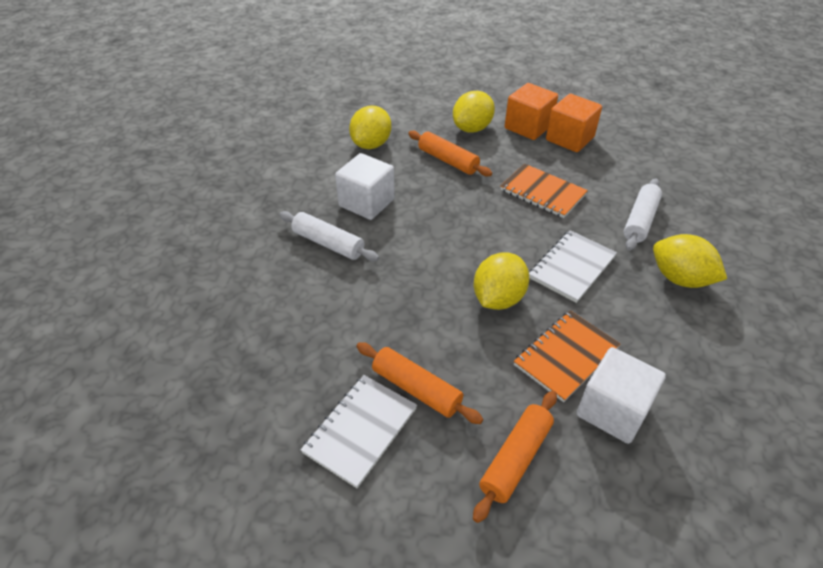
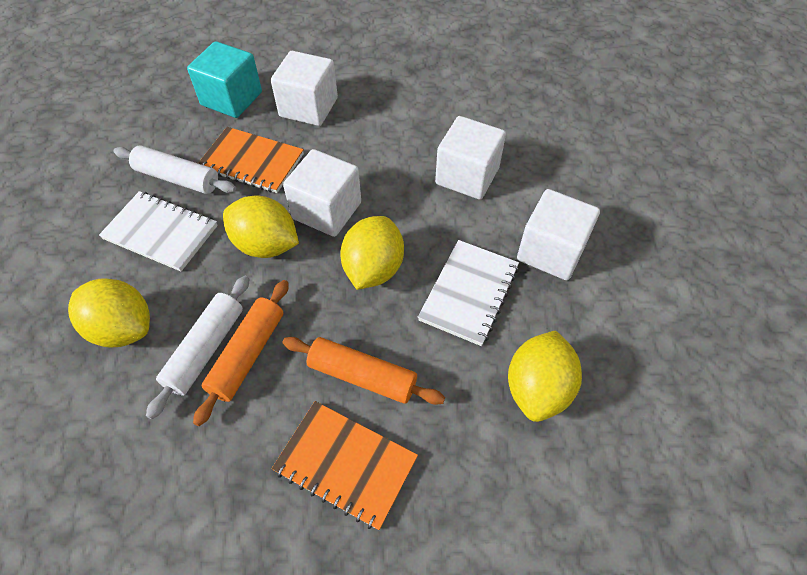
orange cube: [505,83,558,140] [546,94,602,152] = 2 -> none = 0
orange rolling pin: [357,342,483,424] [408,131,492,176] [473,391,557,523] = 3 -> [193,280,289,426] [283,337,445,405] = 2
turquoise cube: none = 0 -> [187,41,262,118] = 1
white cube: [335,153,395,220] [577,347,666,444] = 2 -> [271,51,338,126] [283,149,361,237] [435,116,506,200] [517,189,600,280] = 4

